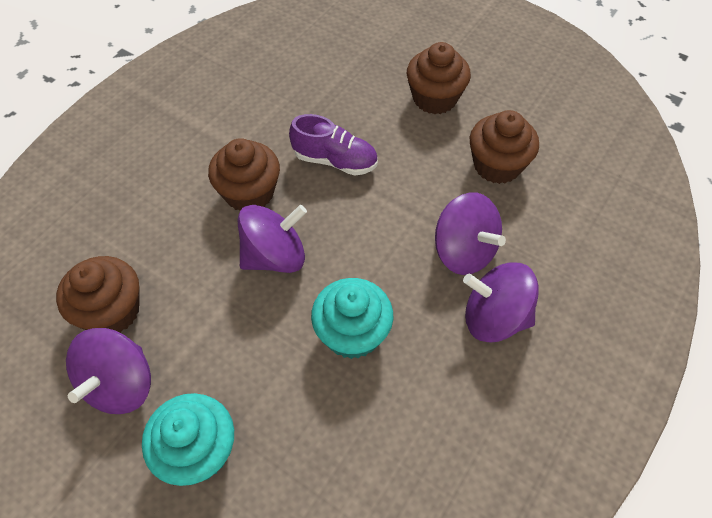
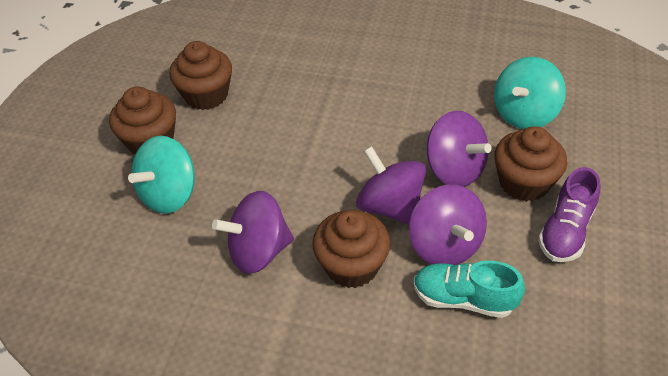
turquoise cupcake: [142,393,234,486] [311,278,393,359] = 2 -> none = 0
turquoise shoe: none = 0 -> [413,260,525,318] = 1
turquoise spinning top: none = 0 -> [128,136,195,214] [494,57,566,129] = 2

